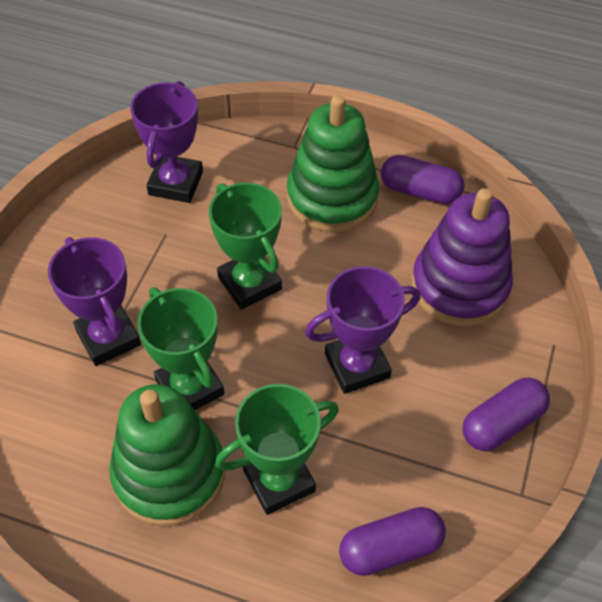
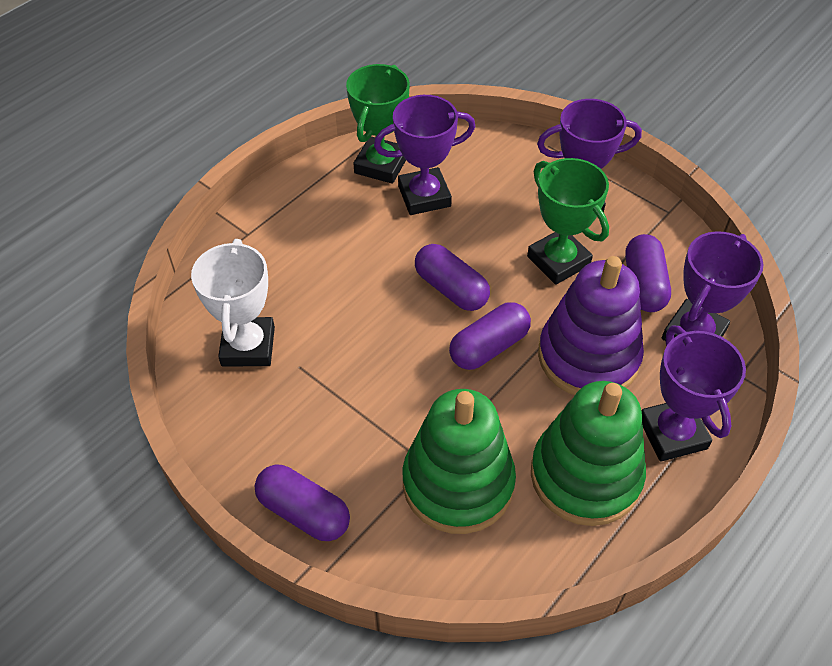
green trophy: [137,287,224,410] [209,183,282,310] [215,384,339,515] = 3 -> [346,64,410,184] [527,158,609,285] = 2
purple capsule: [339,507,446,576] [381,155,465,204] [463,378,550,451] = 3 -> [255,465,350,541] [415,244,490,311] [449,302,531,370] [625,234,671,312] = 4
purple trophy: [48,237,141,366] [130,81,203,203] [305,266,421,394] = 3 -> [374,95,475,215] [537,99,642,213] [641,325,746,462] [662,231,764,341] = 4
white trophy: none = 0 -> [191,239,275,366] = 1

